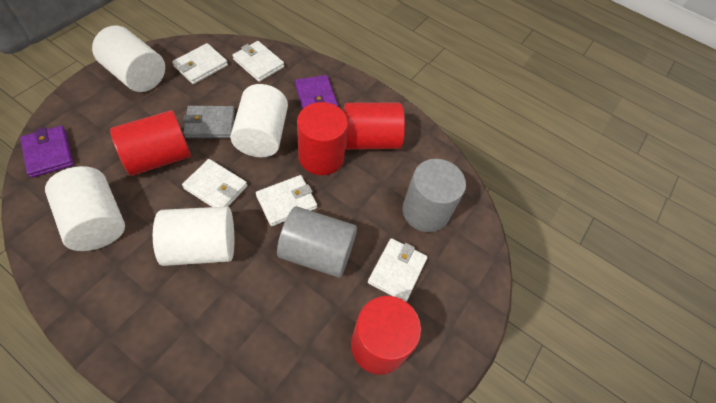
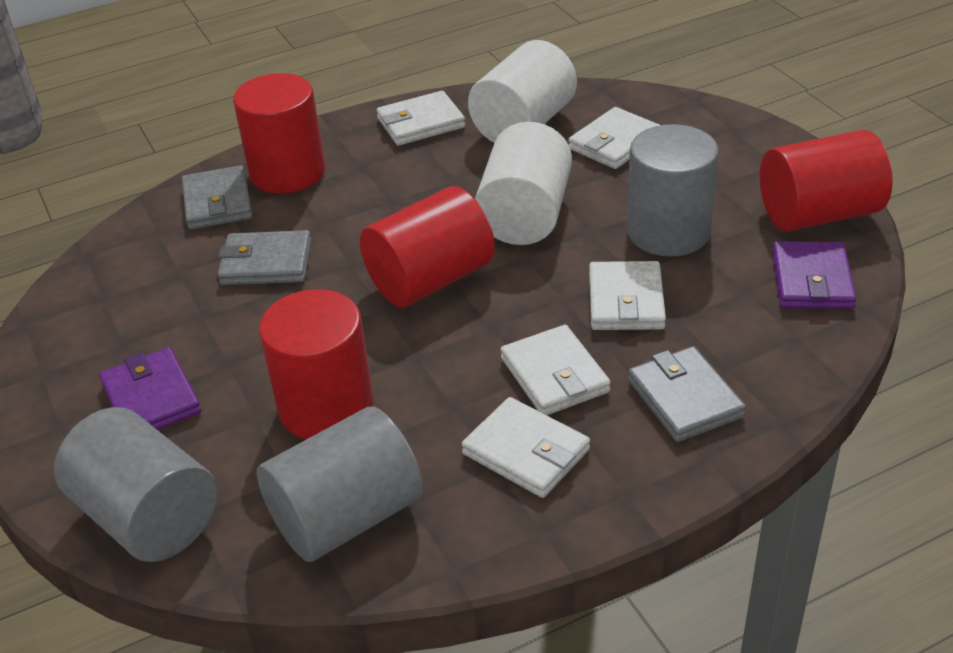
grey cylinder: [277,206,357,278] [403,159,466,232] = 2 -> [54,407,218,562] [257,407,423,562] [627,124,719,256] = 3
grey wallet: [183,106,235,138] = 1 -> [182,165,252,230] [218,230,312,285] [628,346,746,442] = 3
white cylinder: [45,166,125,251] [92,25,165,92] [153,207,234,266] [230,84,288,157] = 4 -> [468,40,577,143] [475,122,572,245] = 2

